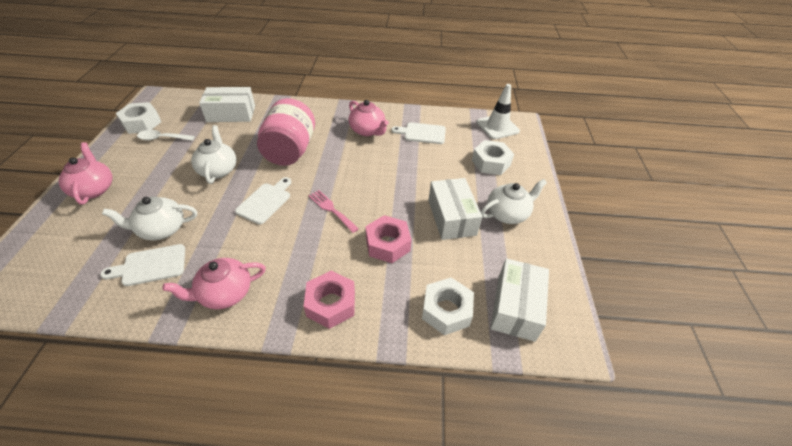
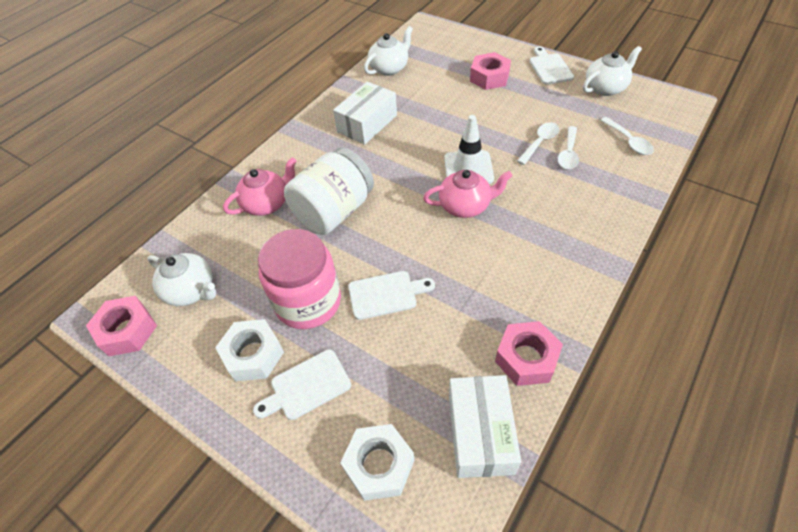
pink fork: [308,190,359,233] = 1 -> none = 0
pink nut: [304,271,355,329] [365,215,411,263] = 2 -> [86,296,157,356] [470,52,511,90] [495,321,563,386] = 3
pink teapot: [59,142,113,205] [162,258,266,309] [348,100,389,136] = 3 -> [223,157,297,216] [423,170,513,218] = 2
white box: [199,87,255,122] [428,178,482,240] [491,258,549,342] = 3 -> [333,82,397,145] [449,375,521,478] = 2
white jar: none = 0 -> [284,147,374,235] = 1
white nut: [116,102,161,134] [422,278,474,335] [472,140,514,175] = 3 -> [215,319,284,382] [340,424,415,501] = 2
white spoon: [137,130,195,141] = 1 -> [517,122,559,165] [558,126,579,169] [600,117,654,155] = 3

